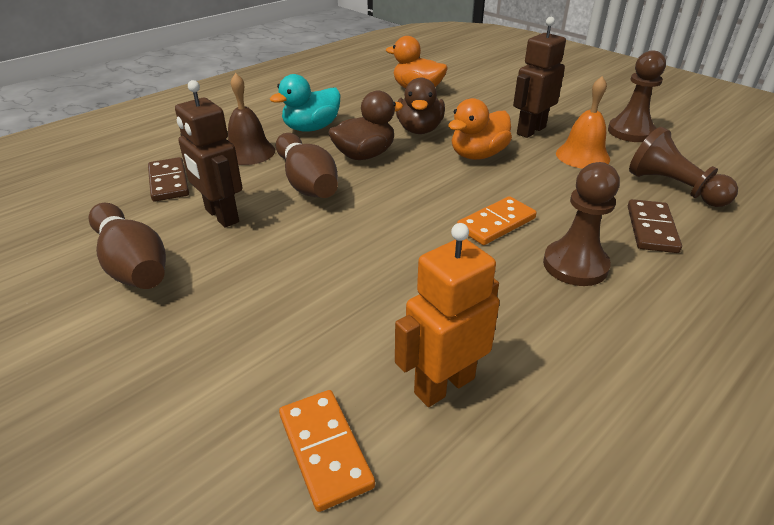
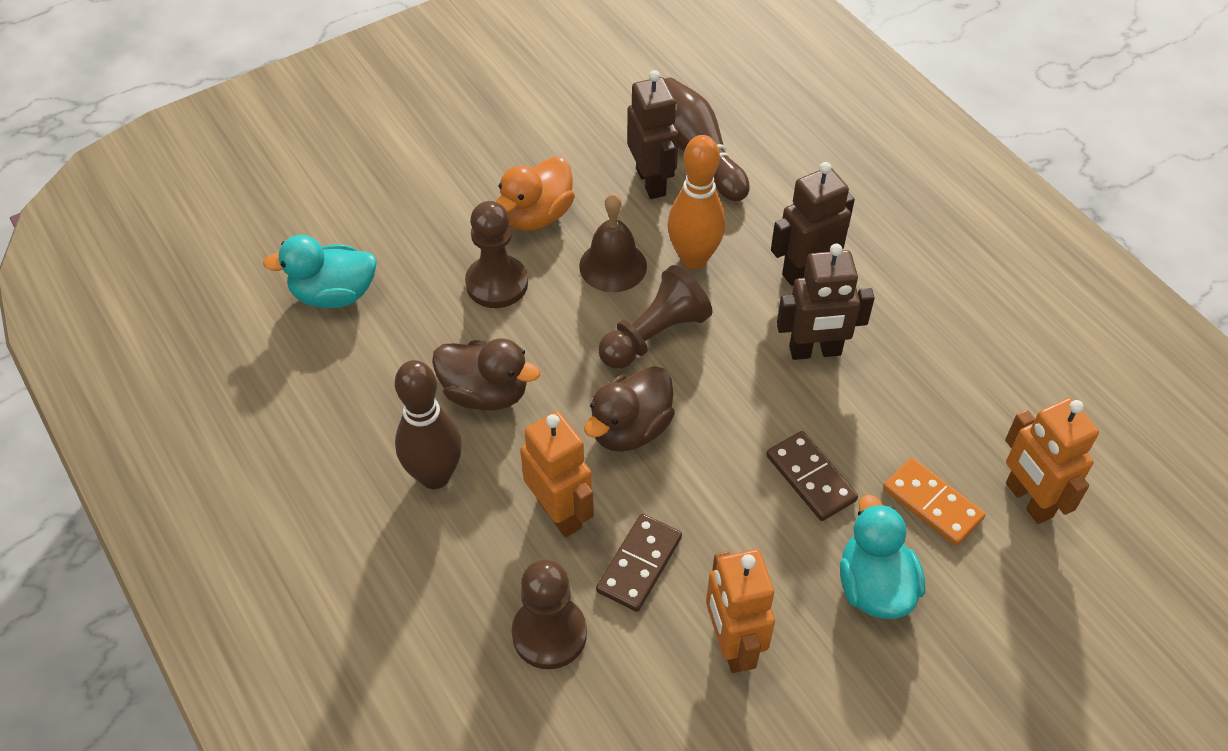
brown robot: [175,80,242,228] [513,17,566,138] = 2 -> [627,70,679,199] [771,162,855,286] [777,244,875,360] = 3
orange bell: [556,76,610,169] = 1 -> none = 0
orange bowling pin: none = 0 -> [667,135,726,269] = 1
orange domino: [279,390,375,512] [457,196,537,245] = 2 -> [883,458,986,546] = 1
orange duck: [386,36,448,89] [448,98,512,160] = 2 -> [496,157,575,231] = 1
orange robot: [395,223,500,407] = 1 -> [520,411,594,537] [706,549,775,673] [1005,398,1099,524] = 3
turquoise duck: [270,74,341,132] = 1 -> [263,235,377,308] [840,495,925,619] = 2

